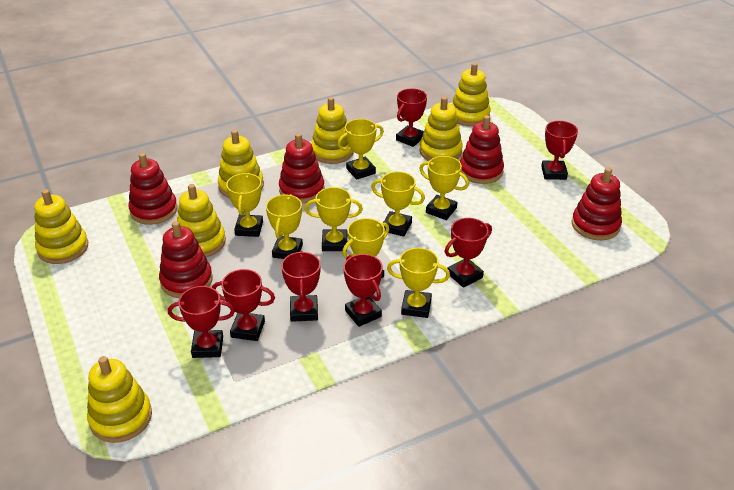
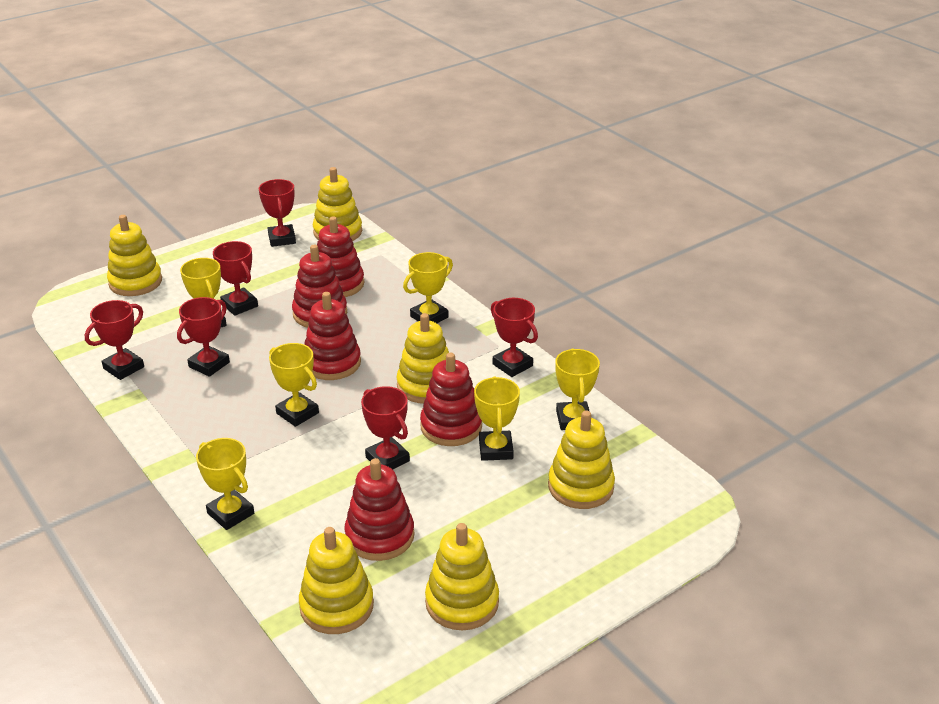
red trophy: [168,286,235,358] [212,269,275,341] [281,251,321,322] [343,254,383,327] [396,89,427,147] [445,218,492,288] [541,121,578,180] = 7 -> [85,300,144,380] [177,297,230,377] [213,241,258,316] [259,179,296,247] [361,386,410,469] [491,298,538,377] = 6
yellow stacking toy: [34,189,88,264] [87,356,152,443] [177,184,226,257] [218,130,264,198] [311,97,354,164] [419,96,463,161] [451,62,491,126] = 7 -> [107,215,162,296] [299,527,374,634] [313,167,362,241] [396,313,449,404] [425,523,499,630] [548,410,615,509] = 6
yellow trophy: [226,173,263,237] [266,194,303,259] [305,187,363,251] [337,119,384,180] [342,218,389,279] [371,171,425,237] [387,248,450,318] [419,156,469,220] = 8 -> [180,258,227,327] [196,438,254,530] [269,343,319,427] [403,252,453,323] [474,377,520,461] [555,348,600,430] = 6

